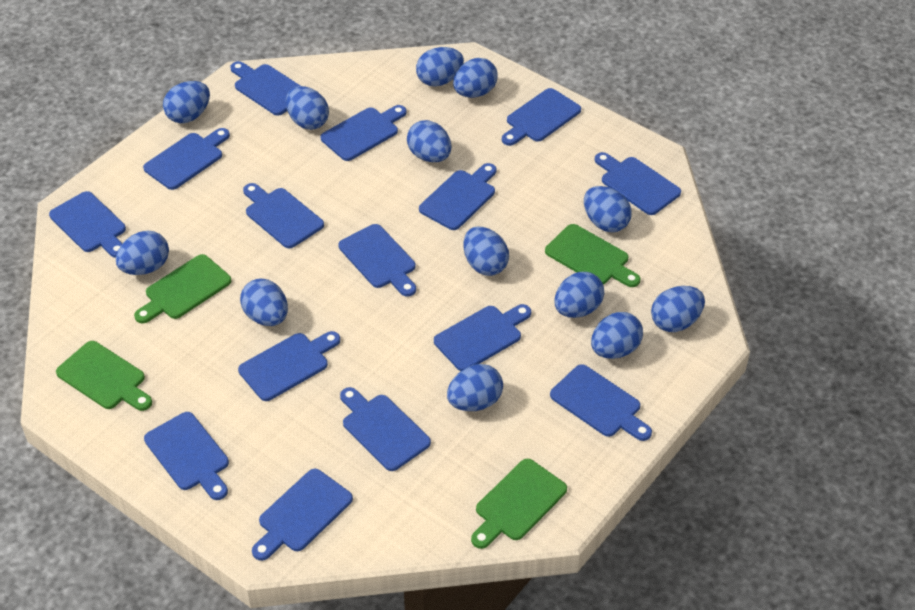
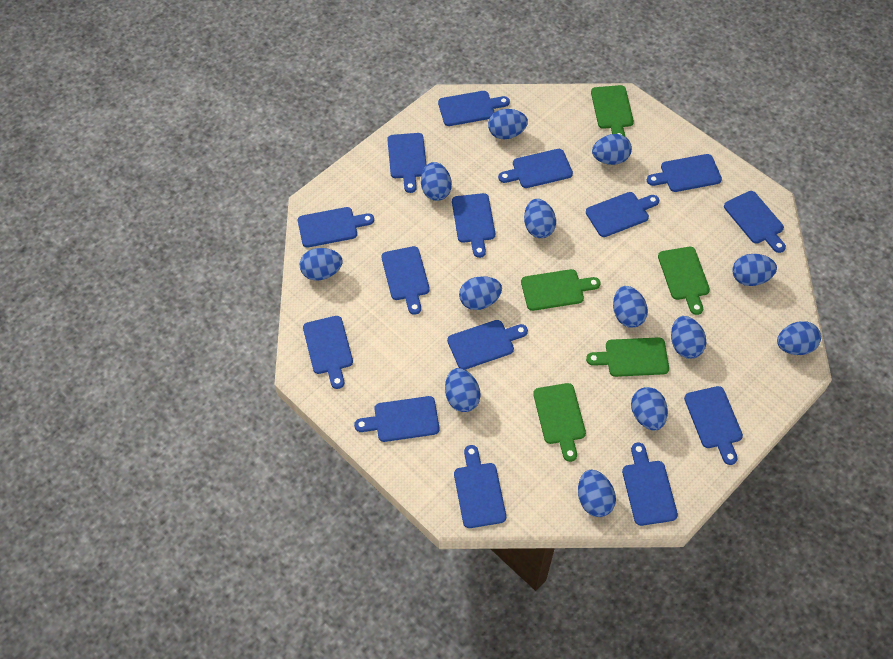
green cutting board: [56,341,152,411] [134,254,232,323] [471,459,567,549] [545,224,640,287] = 4 -> [521,269,600,311] [533,383,586,462] [586,337,669,377] [591,85,634,136] [658,247,710,315] = 5

